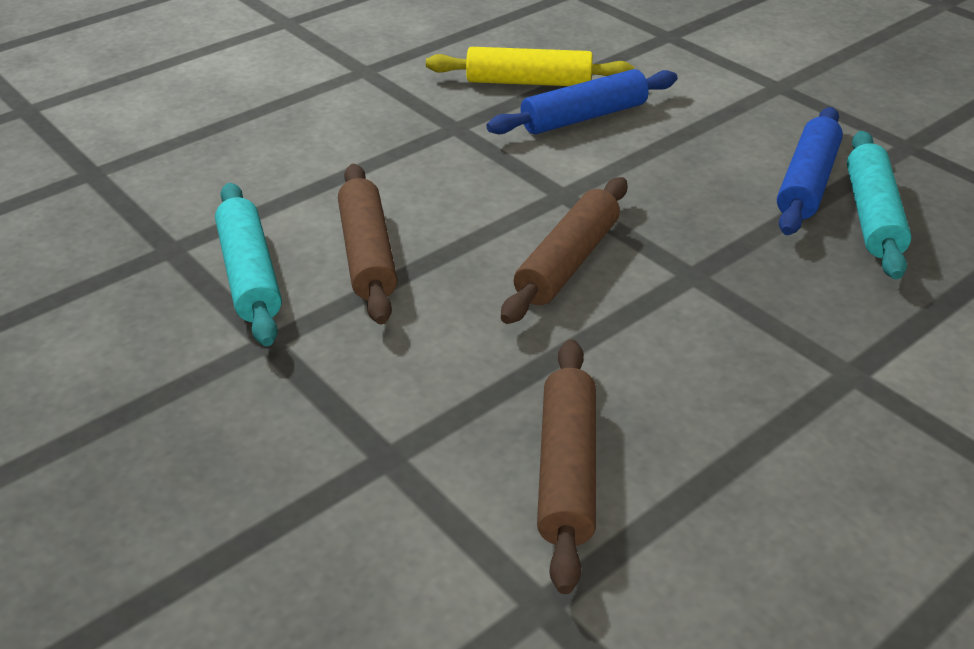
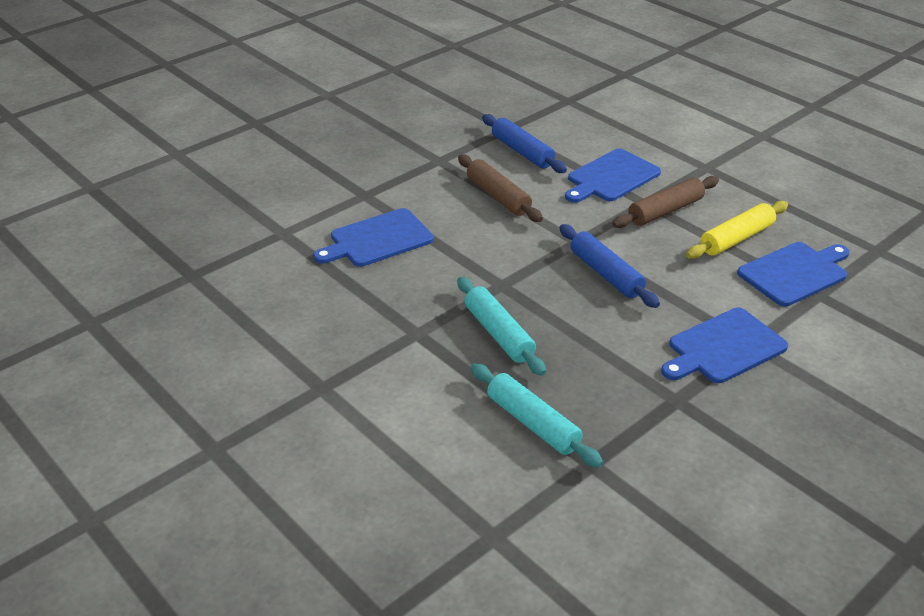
blue cutting board: none = 0 -> [313,208,434,267] [565,149,661,203] [661,308,788,383] [737,242,850,306] = 4
brown rolling pin: [338,164,398,324] [501,177,627,324] [537,339,596,594] = 3 -> [458,154,543,222] [612,176,719,228] = 2

